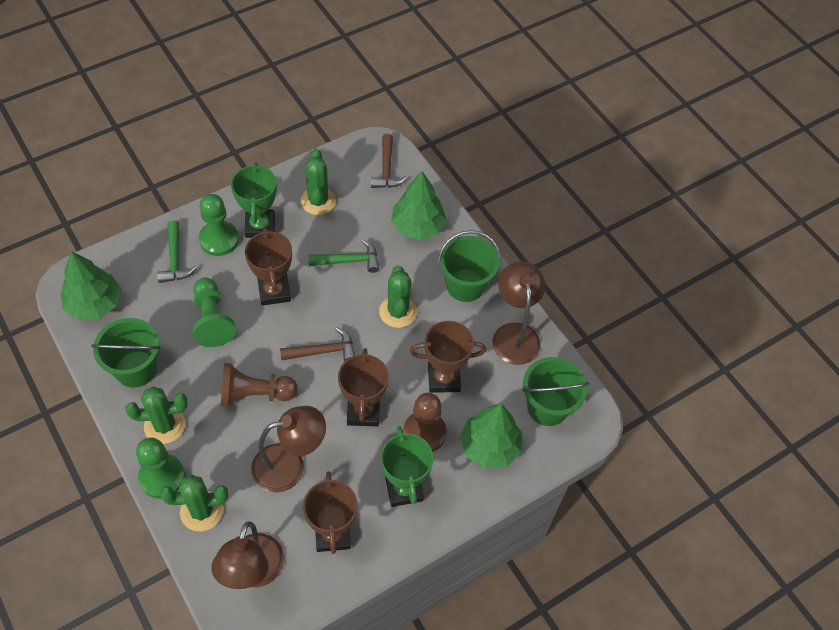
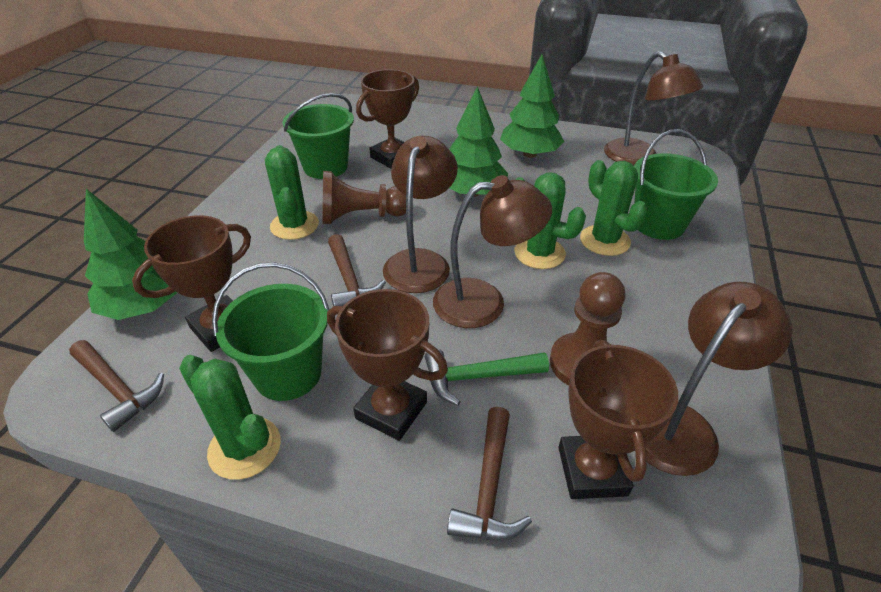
brown hammer: [280,327,355,361] [371,134,407,188] = 2 -> [69,340,164,432] [328,234,386,307] [447,407,532,540] = 3
brown lamp: [211,521,284,589] [251,406,326,493] [492,261,545,365] = 3 -> [383,136,458,293] [433,175,552,328] [604,51,703,165] [645,282,792,476] = 4
green hammer: [157,220,197,283] [308,239,379,273] = 2 -> [425,349,549,406] = 1
green pawn: [136,437,185,499] [193,278,236,347] [199,194,239,256] = 3 -> none = 0
green trophy: [231,163,277,238] [381,426,433,507] = 2 -> none = 0

